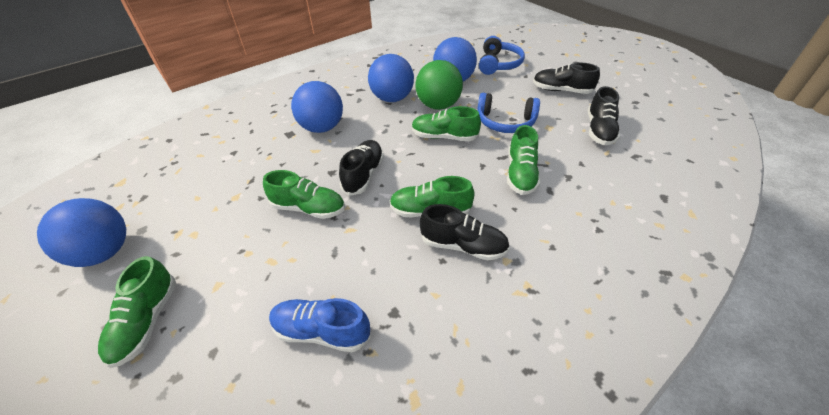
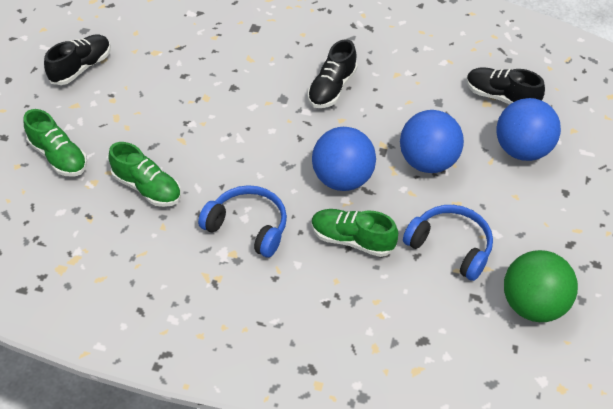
black shoe: [339,140,384,196] [420,204,510,260] [533,62,600,94] [588,86,620,145] = 4 -> [44,34,111,85] [308,39,357,108] [466,67,545,105] = 3
blue ball: [37,198,126,267] [291,81,343,133] [368,54,414,102] [433,37,477,82] = 4 -> [312,127,376,191] [400,110,464,173] [496,98,561,161] = 3
blue shoe: [269,298,371,352] = 1 -> none = 0
green shoe: [98,256,176,368] [263,170,345,219] [390,176,475,217] [412,106,481,141] [507,125,540,195] = 5 -> [24,109,87,177] [108,142,181,207] [311,209,398,257] = 3

